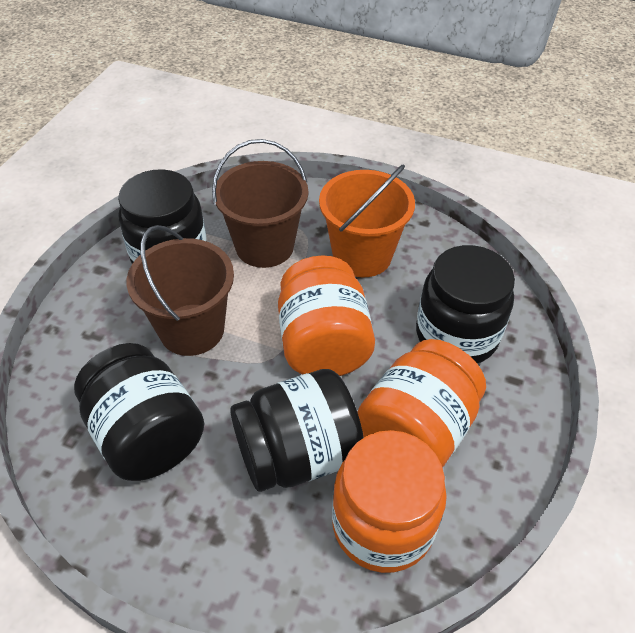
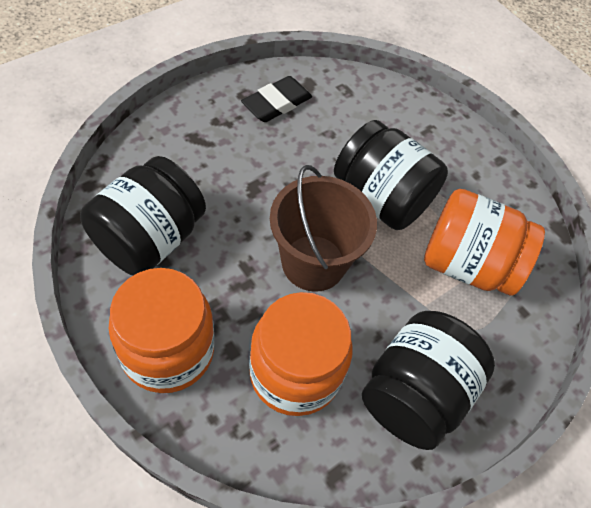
black eraser: none = 0 -> [241,76,312,122] = 1
black jar: [74,343,204,481] [118,169,207,263] [231,369,364,492] [416,245,515,364] = 4 -> [80,156,206,275] [334,120,448,230] [362,311,495,450] = 3
brown bucket: [127,225,234,356] [212,139,308,268] = 2 -> [270,165,377,292] = 1
orange bucket: [319,164,415,277] = 1 -> none = 0

